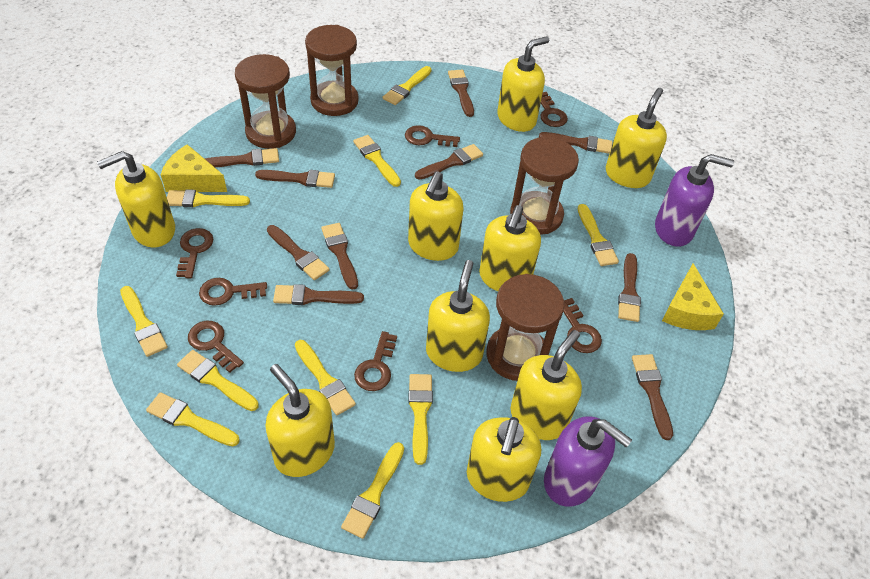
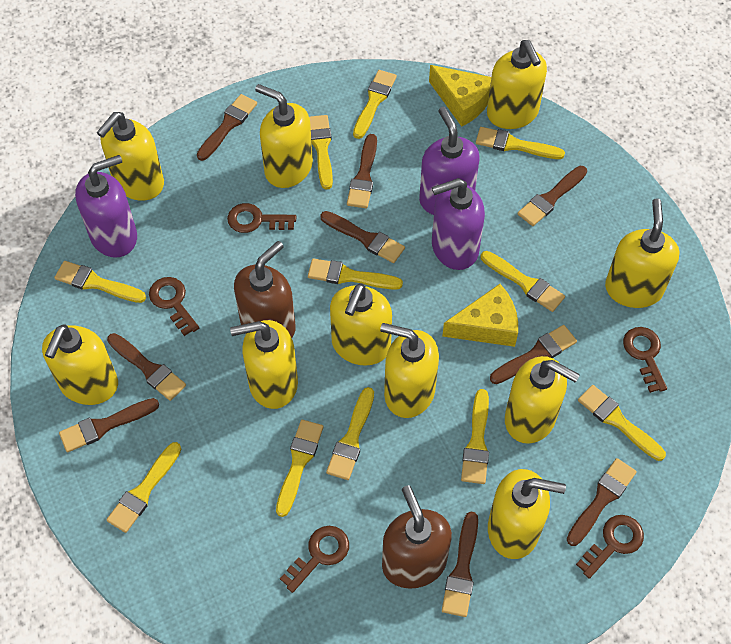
brown brush: [205,148,279,167] [255,170,335,188] [267,225,330,280] [273,284,364,305] [321,223,358,290] [415,144,483,180] [448,70,474,117] [539,132,612,154] [618,253,641,322] [632,354,673,440] = 10 -> [59,398,159,452] [107,333,186,401] [197,94,257,161] [320,211,405,263] [347,134,377,208] [442,512,478,617] [490,325,577,384] [518,166,587,226] [567,458,637,546] = 9
brown hourglass: [235,54,296,149] [305,25,359,116] [486,274,564,381] [510,137,579,235] = 4 -> none = 0
brown key: [176,228,213,278] [188,321,244,373] [199,278,267,306] [354,331,397,391] [405,125,460,147] [540,92,568,127] [563,298,602,353] = 7 -> [149,277,199,336] [227,203,296,233] [280,526,349,593] [576,515,644,579] [623,327,667,393] = 5
brown soap dispenser: none = 0 -> [234,241,296,338] [382,485,452,589] = 2
purple soap dispenser: [544,416,632,506] [655,154,734,247] = 2 -> [75,155,137,258] [419,107,479,215] [432,178,485,270] = 3
yellow brush: [120,286,168,357] [146,392,240,446] [167,189,250,207] [177,350,259,411] [295,340,356,416] [341,442,404,539] [353,135,401,187] [382,66,432,105] [408,374,433,465] [578,204,619,266] = 10 -> [54,261,146,303] [106,442,182,533] [276,420,323,517] [308,258,403,290] [309,115,333,190] [326,387,374,480] [353,70,397,139] [461,389,489,484] [476,127,565,159] [481,251,565,312] [578,385,666,461] = 11
yellow soap dispenser: [97,151,175,248] [265,364,335,477] [408,171,464,261] [426,260,490,372] [467,417,541,502] [479,205,541,291] [497,36,549,132] [511,330,582,440] [606,88,667,188] = 9 -> [42,324,118,405] [96,112,164,201] [230,320,298,409] [255,84,313,188] [330,283,392,366] [380,323,439,418] [487,40,547,129] [488,469,566,559] [505,356,580,444] [605,198,679,308] = 10

